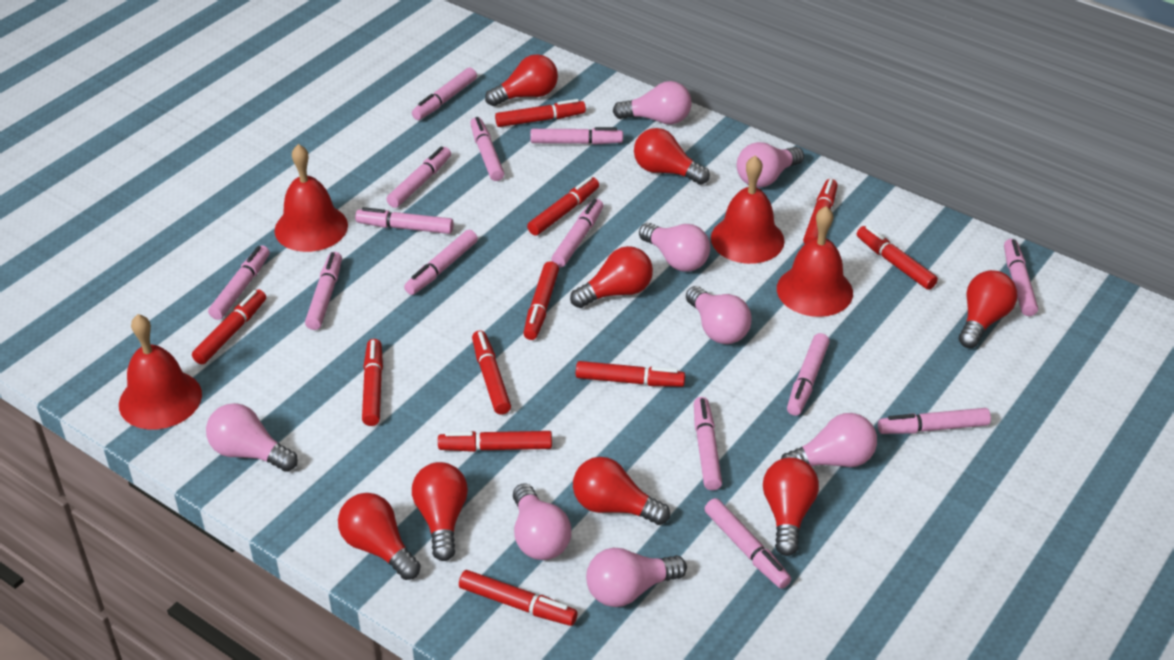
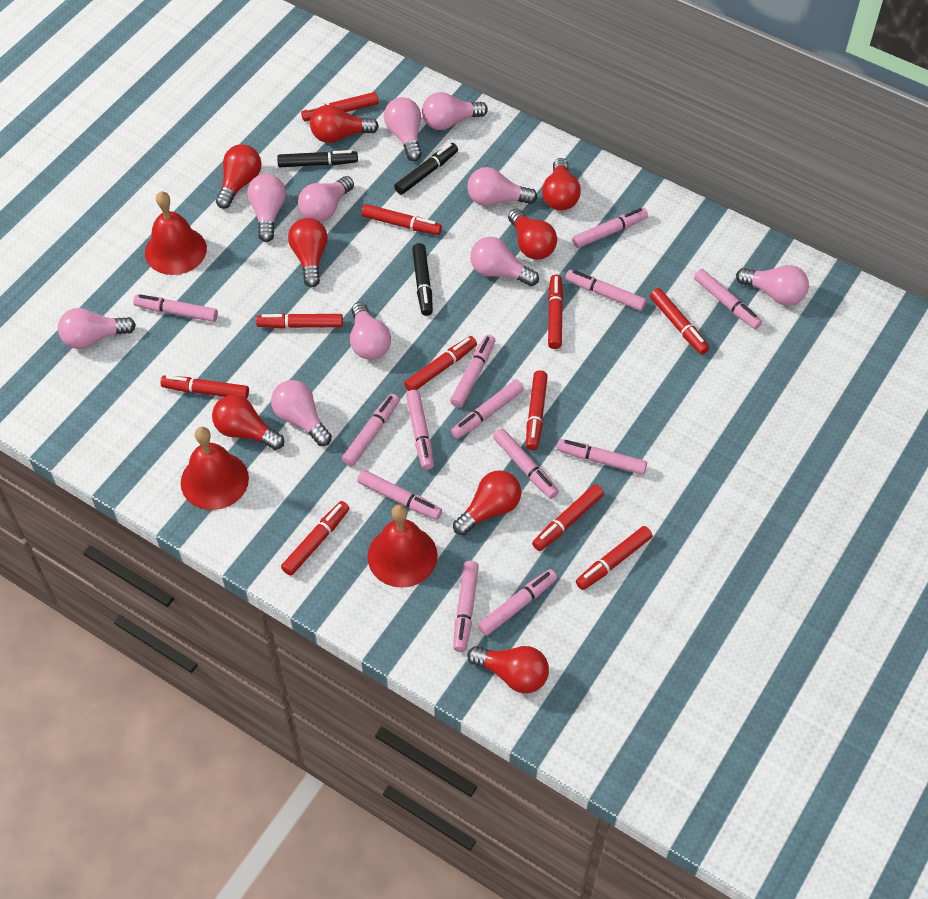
black marker: none = 0 -> [277,150,358,167] [394,143,458,195] [412,243,433,316] = 3
pink light bulb: [206,403,298,472] [513,483,571,560] [586,548,687,607] [613,81,692,125] [639,223,710,272] [686,286,752,344] [737,142,804,188] [781,413,877,467] = 8 -> [58,308,136,349] [247,174,286,242] [271,380,332,446] [298,176,354,222] [350,302,391,360] [384,97,422,161] [422,92,488,130] [467,167,538,206] [470,237,539,286] [736,265,809,306] = 10
pink marker: [208,245,270,320] [305,252,342,330] [355,207,454,234] [387,146,451,208] [404,230,478,295] [412,68,477,120] [470,117,504,181] [530,127,623,145] [551,199,603,267] [694,397,722,490] [705,498,791,589] [787,333,830,416] [878,408,991,434] [1004,239,1038,316] = 14 -> [133,294,218,322] [342,394,399,466] [357,470,442,520] [406,390,434,470] [450,335,495,408] [451,379,524,439] [453,561,479,652] [478,569,557,636] [493,429,559,499] [557,439,647,475] [565,270,646,311] [572,208,648,248] [694,269,762,329] = 13
red bell: [119,314,202,430] [275,144,348,252] [711,156,785,264] [777,206,853,317] = 4 -> [145,191,207,275] [181,427,249,510] [367,504,438,588] = 3

